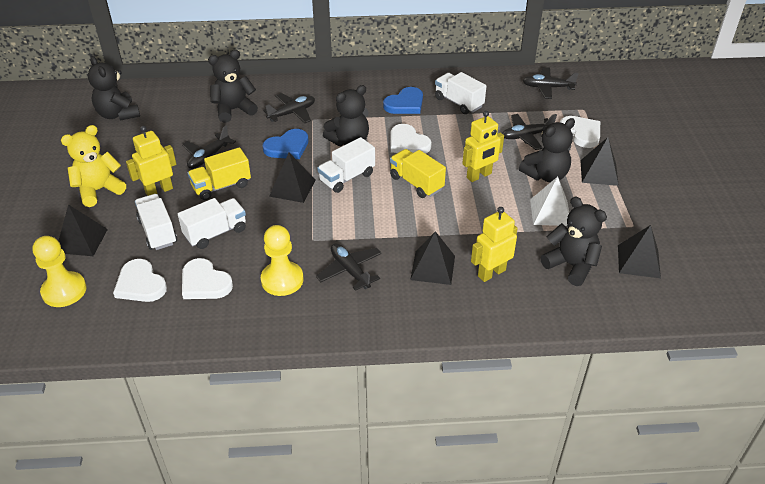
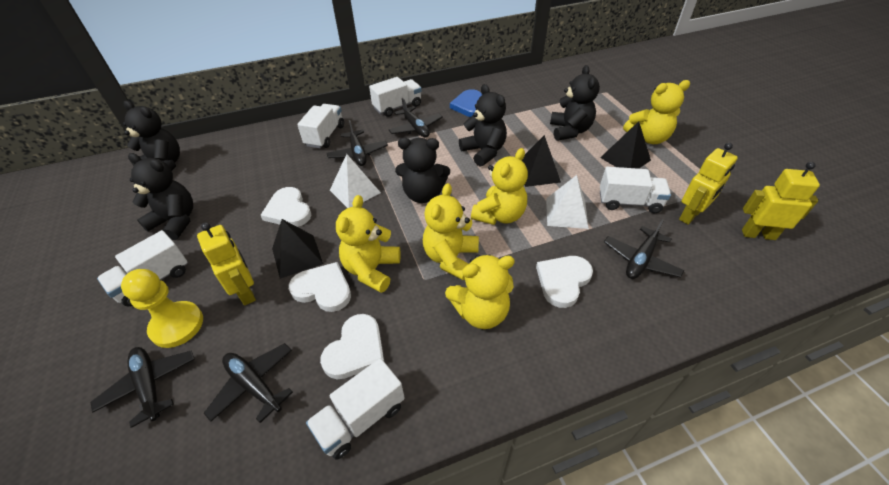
black pyramid: [59,204,108,256] [269,153,315,203] [410,231,455,285] [580,137,619,186] [618,225,661,278] = 5 -> [272,219,323,279] [522,135,561,187] [600,121,651,169] = 3
blue heart: [263,129,309,159] [383,87,423,114] = 2 -> [450,89,482,117] = 1
white pyramid: [530,177,569,226] = 1 -> [330,154,381,208] [546,175,589,229] = 2
white truck: [135,194,177,250] [178,198,246,249] [317,137,375,193] [435,72,486,114] = 4 -> [97,230,188,306] [297,104,344,148] [306,358,405,460] [369,77,422,117] [600,167,671,213] = 5
yellow pawn: [32,236,87,307] [261,225,303,296] = 2 -> [121,269,203,348] = 1
yellow teddy bear: [61,125,126,207] = 1 -> [336,195,401,293] [423,183,479,280] [445,255,515,329] [471,148,528,225] [623,80,690,144] = 5
yellow truck: [188,147,251,200] [390,149,446,198] = 2 -> none = 0

